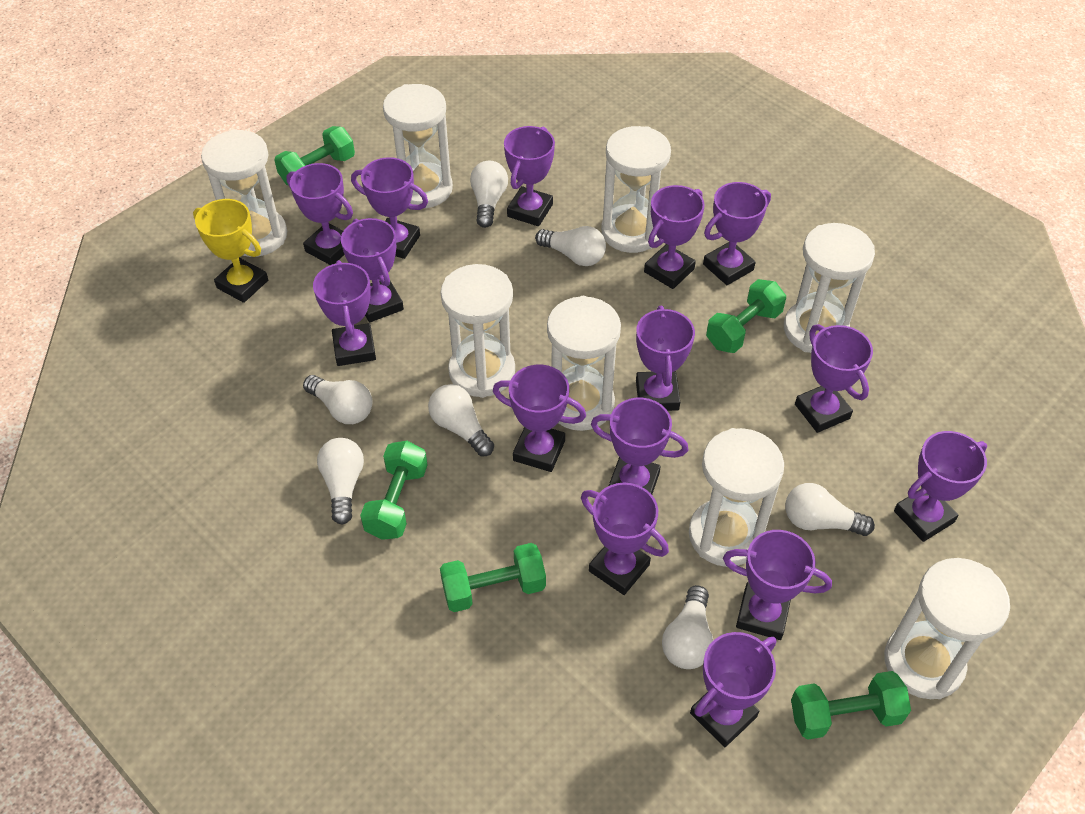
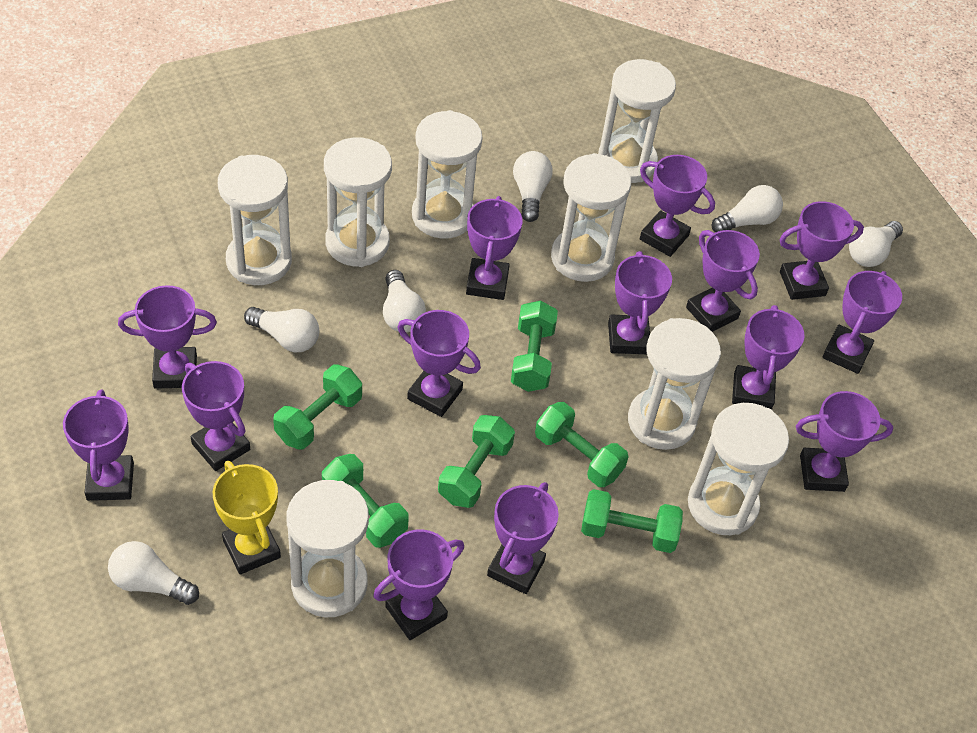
green dumbbell: [274,126,355,185] [360,441,427,540] [440,543,546,612] [706,279,786,353] [791,671,911,740] = 5 -> [273,364,362,450] [322,454,409,548] [438,415,515,508] [511,301,558,392] [535,402,629,487] [581,489,683,553] = 6
purple trophy: [286,163,353,265] [313,260,376,366] [341,218,404,322] [351,157,428,259] [493,365,586,472] [504,126,555,226] [581,483,669,595] [591,398,688,494] [636,306,695,411] [644,185,705,289] [690,632,776,747] [703,182,771,285] [723,530,832,640] [795,324,873,433] [894,431,987,542] = 15 -> [63,390,134,501] [118,285,217,389] [182,361,250,471] [373,529,464,640] [398,310,481,417] [466,196,522,300] [487,482,559,594] [608,251,672,354] [640,155,715,257] [686,230,760,332] [732,305,805,409] [779,201,864,300] [796,391,893,492] [822,271,902,374] = 14
white light bulb: [303,375,373,424] [317,438,364,524] [428,384,494,456] [470,161,508,228] [535,226,606,266] [662,585,713,669] [785,483,875,536] = 7 -> [108,541,199,605] [244,307,319,352] [383,270,426,333] [513,151,552,222] [712,185,783,232] [849,221,903,267] = 6

